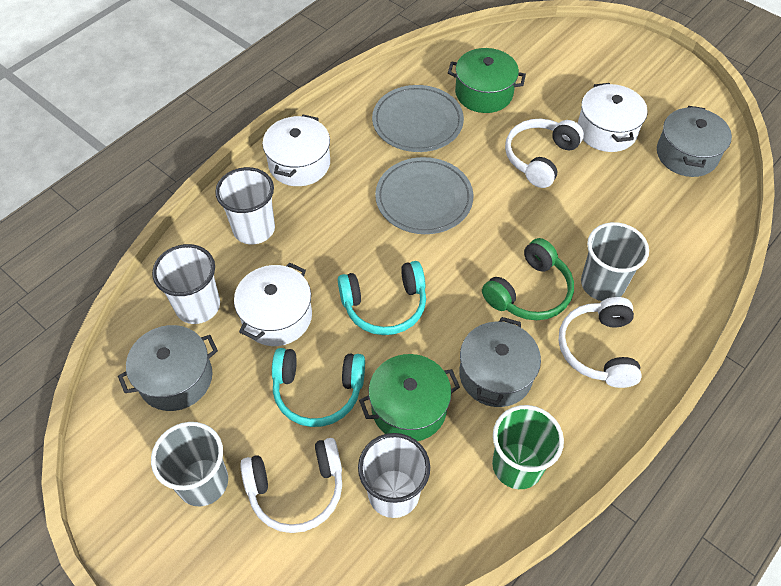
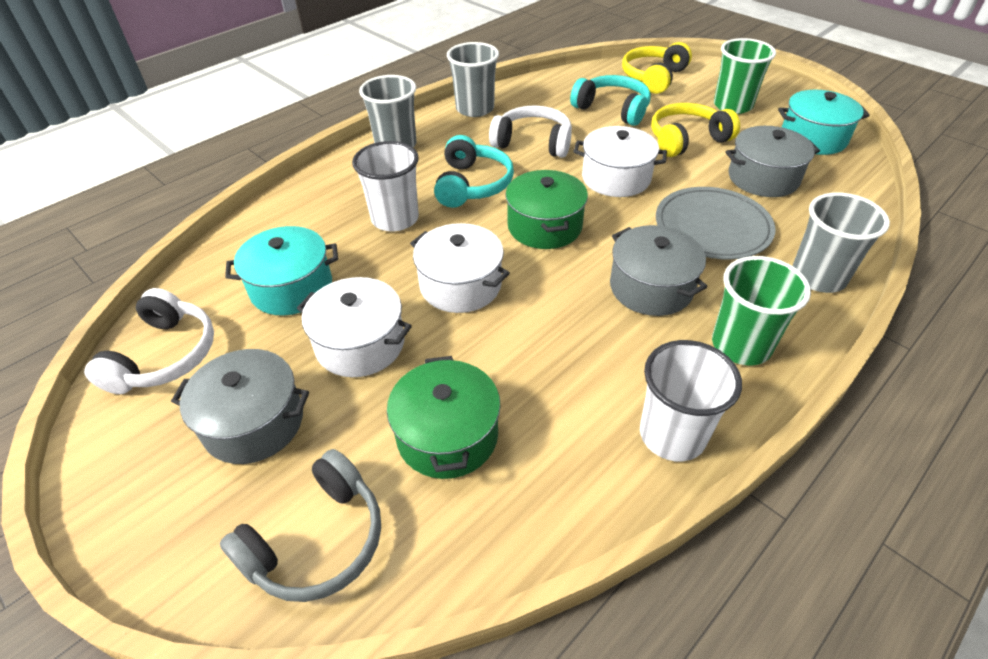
green cup: [492,405,564,489] = 1 -> [712,256,811,366] [714,38,776,114] = 2
green headphones: [482,238,574,320] = 1 -> none = 0
grey cup: [151,422,228,506] [581,222,649,301] = 2 -> [359,75,416,147] [447,42,499,117] [793,192,890,293] = 3
grey headphones: none = 0 -> [220,449,381,602] = 1
grey plate: [372,85,464,152] [375,157,473,234] = 2 -> [656,187,776,260] = 1
turquoise pot: none = 0 -> [225,226,338,316] [778,90,870,155] = 2
white cup: [152,244,220,324] [215,167,275,244] [358,433,430,518] = 3 -> [352,141,419,231] [640,340,742,462] = 2
white headphones: [240,438,342,533] [505,119,584,188] [558,297,642,388] = 3 -> [84,288,214,394] [489,105,572,158] = 2
yellow headphones: none = 0 -> [622,42,692,94] [651,103,740,157] = 2

